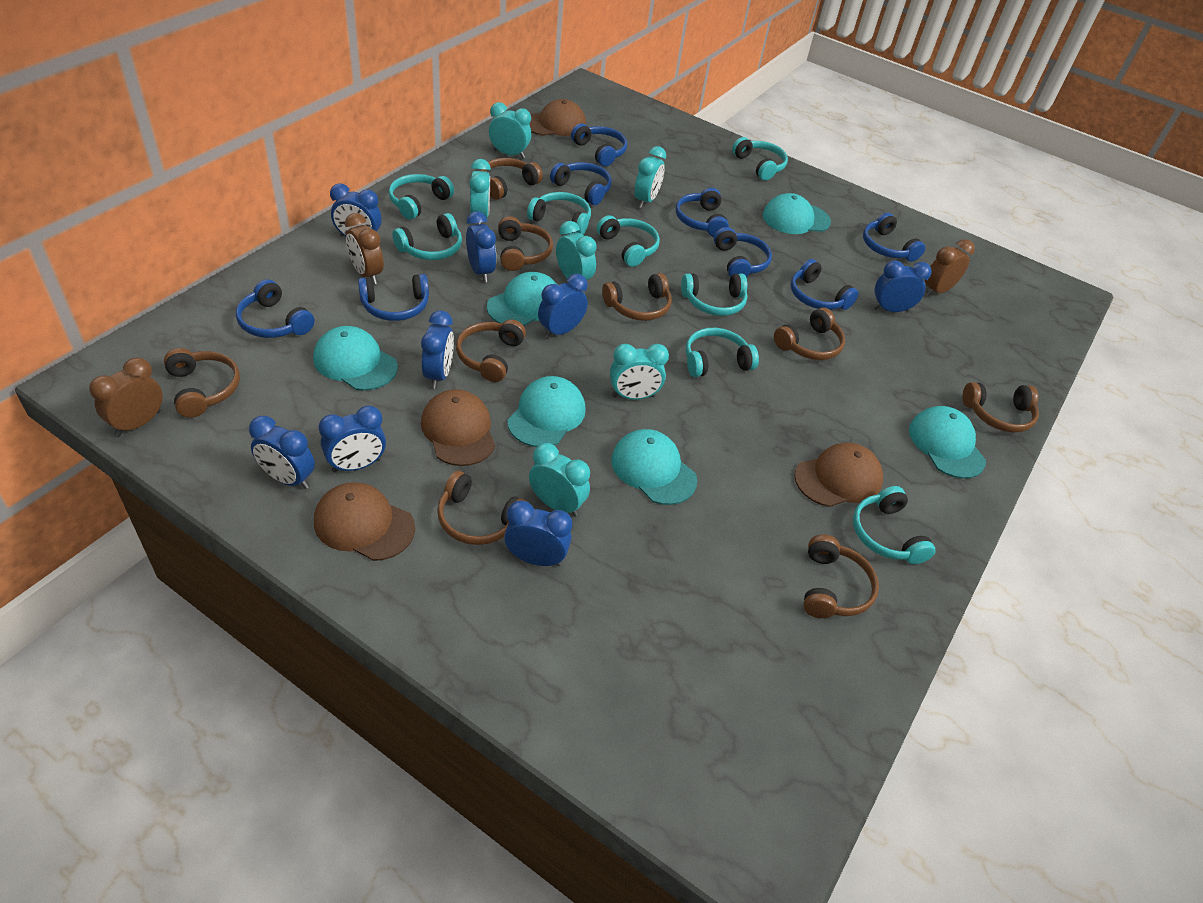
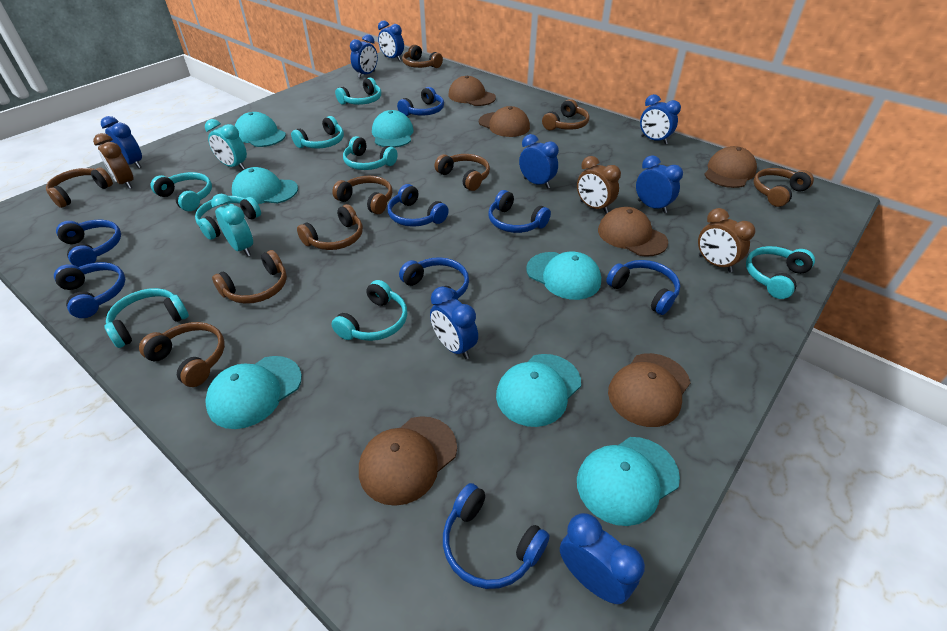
brown cap: [314,482,415,561] [421,389,495,466] [529,99,586,136] [794,443,883,507] = 4 -> [359,416,457,506] [448,76,496,106] [479,106,530,137] [598,207,668,257] [608,353,691,427] [704,146,757,188] = 6
turquoise cap: [313,326,398,391] [487,272,558,326] [507,376,586,447] [611,429,697,505] [763,193,831,234] [909,406,986,479] = 6 -> [205,356,302,429] [232,167,298,204] [235,112,286,147] [372,110,414,148] [496,354,581,427] [526,251,601,300] [577,437,680,526] = 7
turquoise clock: [469,159,491,224] [489,102,531,158] [529,443,590,517] [556,221,597,280] [610,344,669,400] [634,146,666,208] = 6 -> [205,119,247,170] [211,194,253,256] = 2

